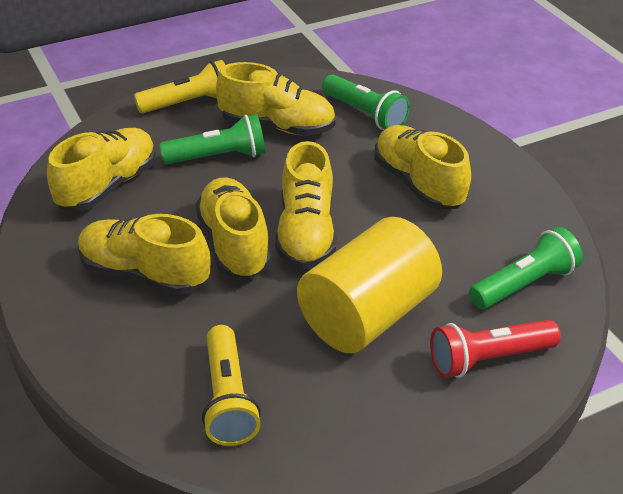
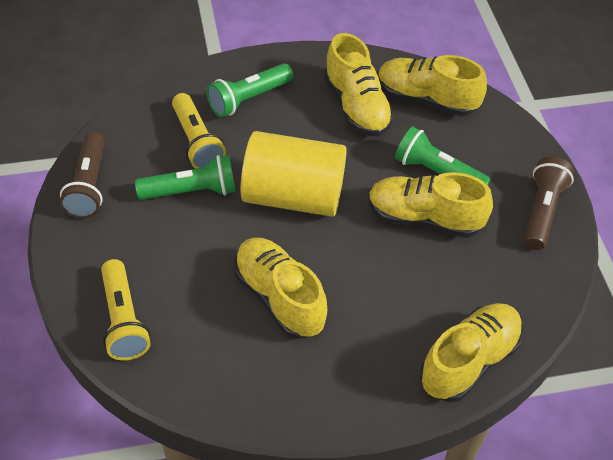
brown flashlight: none = 0 -> [60,132,105,219] [524,157,574,250] = 2
red flashlight: [430,320,561,378] = 1 -> none = 0
yellow shoe: [47,128,156,211] [78,214,210,295] [195,178,271,279] [216,62,336,136] [275,141,337,269] [374,125,471,210] = 6 -> [234,237,327,339] [324,33,394,136] [368,172,493,238] [378,55,487,116] [420,303,523,402] = 5

